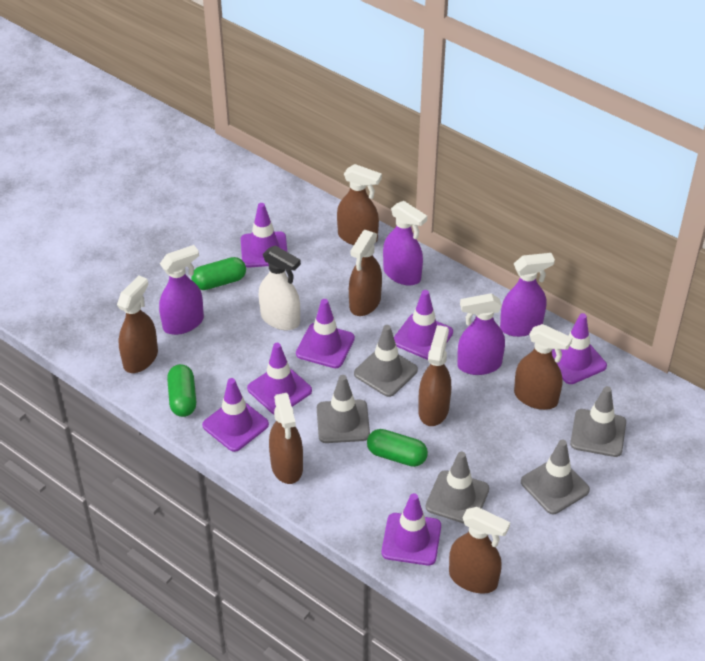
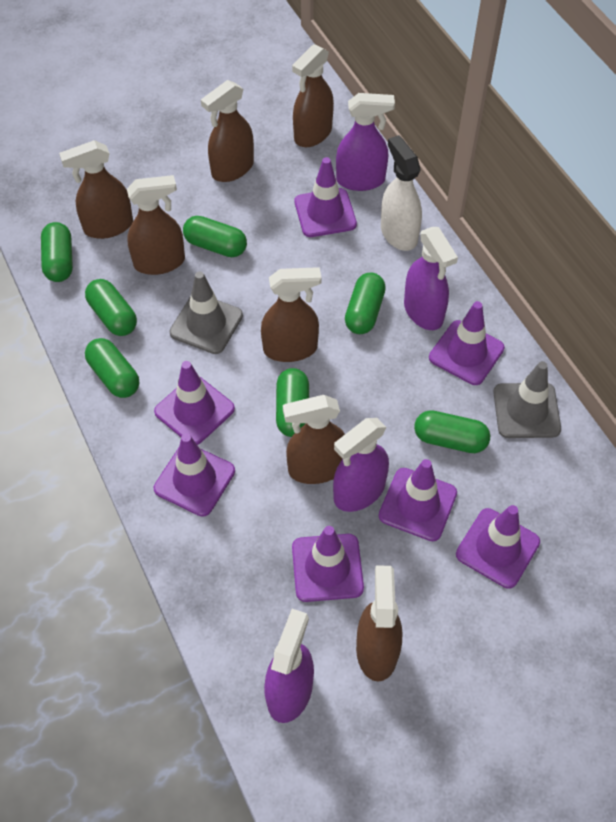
green capsule: [167,364,196,417] [191,257,246,290] [367,429,428,467] = 3 -> [41,222,73,282] [85,279,137,336] [85,338,139,398] [183,216,247,257] [276,368,309,437] [345,273,386,334] [414,410,490,453] = 7
grey traffic cone: [317,375,370,443] [354,325,418,397] [426,452,489,524] [521,440,590,514] [570,386,626,457] = 5 -> [169,271,243,354] [493,361,561,438] = 2

